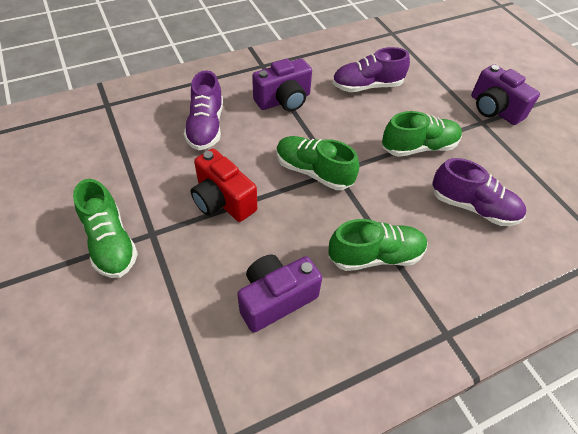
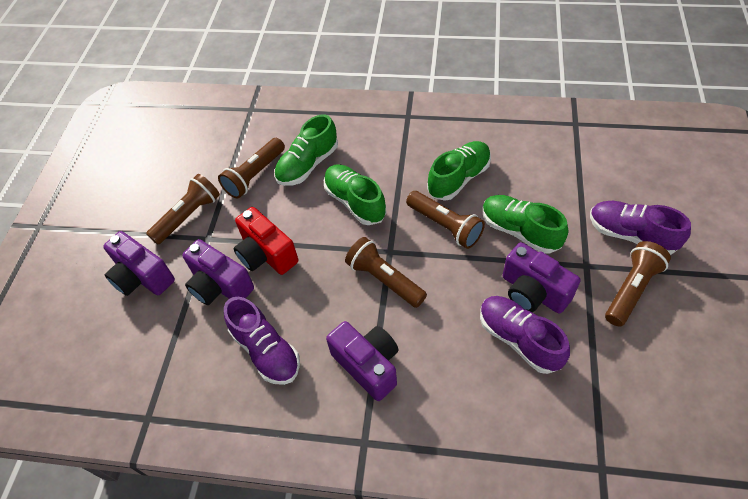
brown flashlight: none = 0 -> [146,174,220,244] [218,138,285,199] [345,237,427,308] [406,191,485,249] [605,241,671,327] = 5
purple camera: [237,255,322,333] [252,58,312,111] [471,64,540,125] = 3 -> [103,231,175,296] [182,239,254,305] [326,321,399,401] [503,242,581,314] = 4

